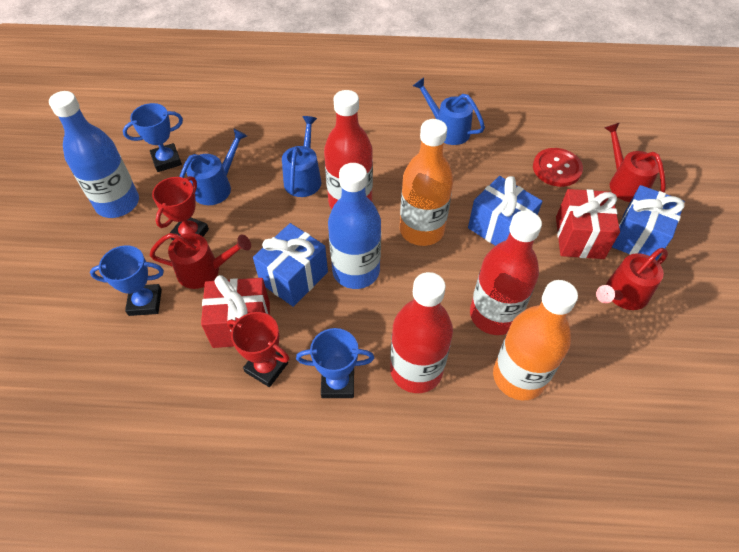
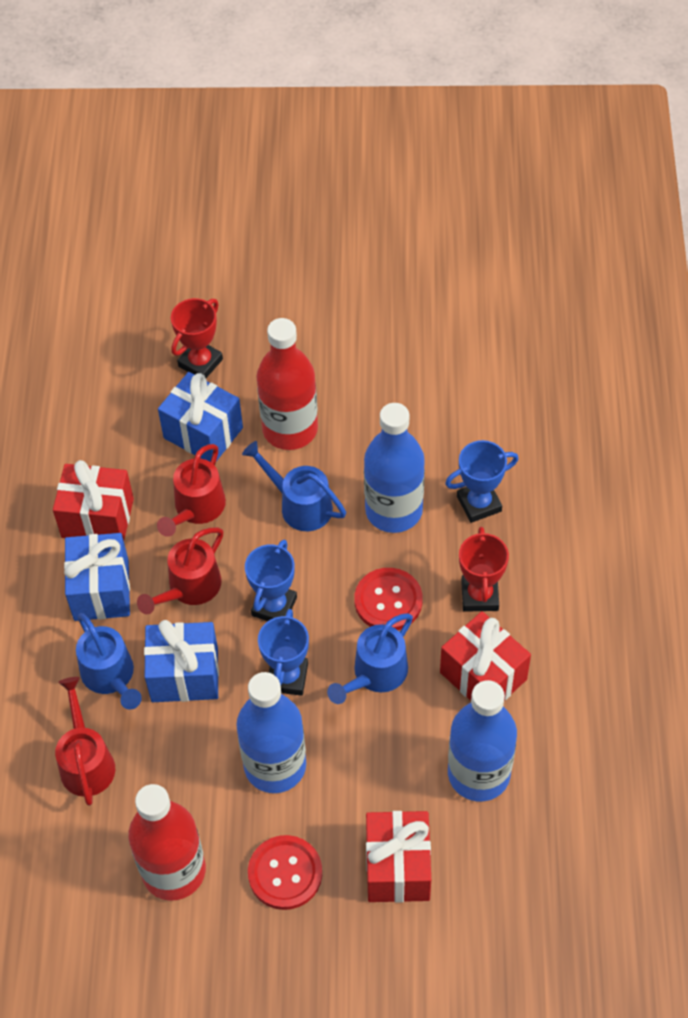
blue bottle: [49,91,139,218] [328,163,381,289] = 2 -> [236,672,306,793] [364,403,425,533] [448,680,517,802] = 3
orange bottle: [400,119,453,246] [493,280,578,400] = 2 -> none = 0
red bottle: [324,90,373,209] [390,272,453,393] [470,210,542,335] = 3 -> [128,784,206,901] [256,318,318,450] = 2
red button: [533,148,583,187] = 1 -> [248,835,322,910] [354,568,423,630] = 2
red gift: [201,275,270,348] [556,189,620,259] = 2 -> [53,460,134,540] [366,811,431,903] [440,611,531,701] = 3

